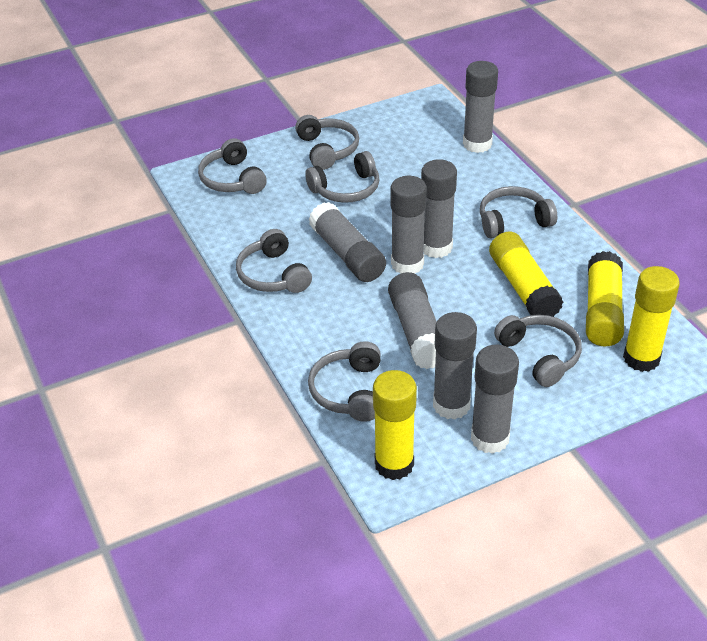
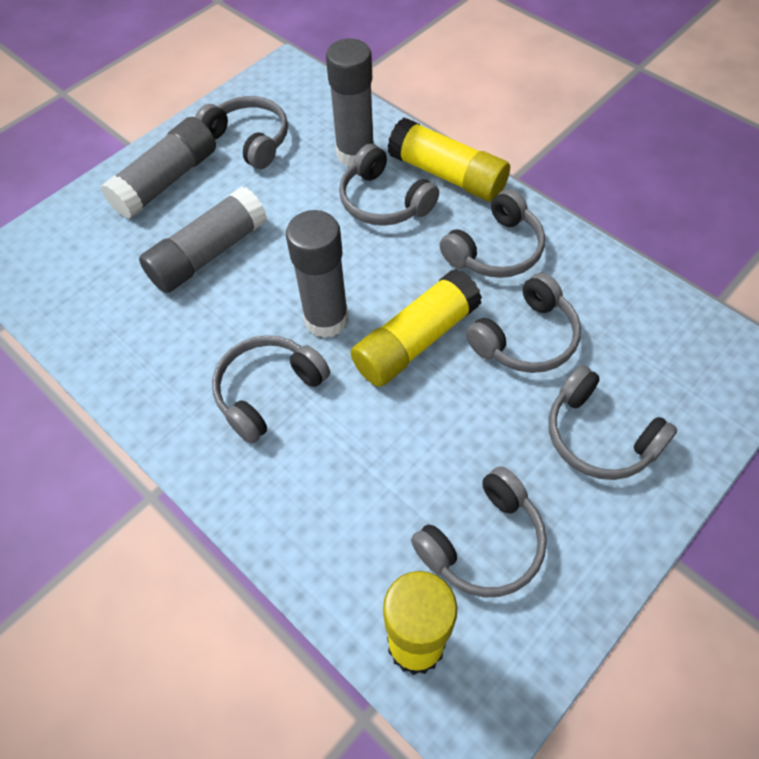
grey glue stick: [308,202,386,282] [388,272,437,369] [391,176,427,274] [421,159,457,258] [433,312,477,420] [463,61,498,153] [471,345,519,454] = 7 -> [101,117,216,219] [139,187,267,293] [286,210,349,338] [326,39,374,167] = 4
yellow glue stick: [373,370,417,480] [489,232,563,317] [586,251,624,346] [623,266,680,372] = 4 -> [351,269,482,387] [383,571,457,675] [387,118,510,202] = 3

